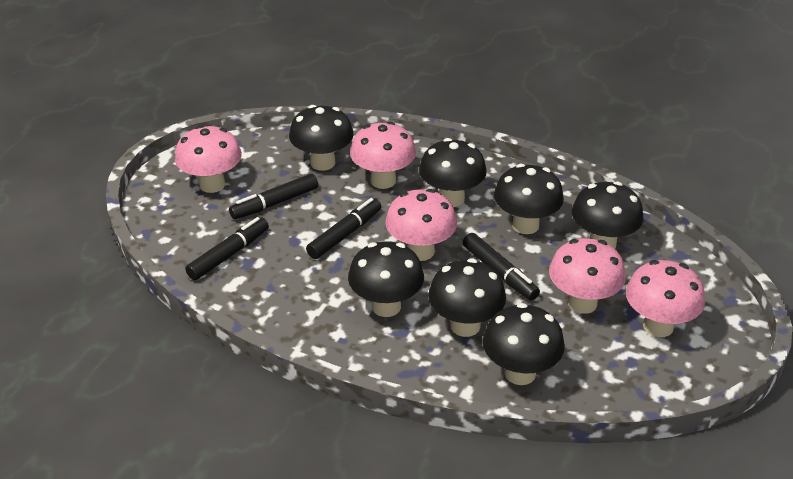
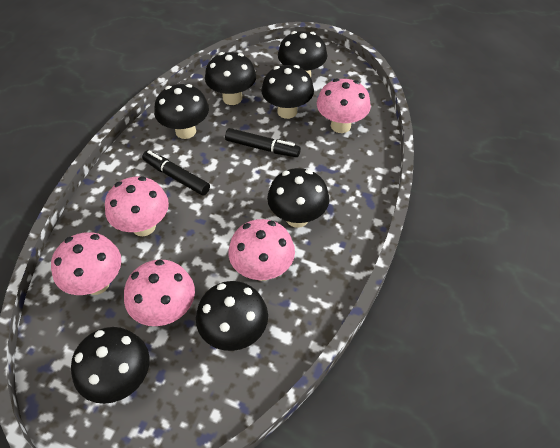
black marker: [185,217,269,280] [229,174,318,219] [306,198,381,259] [463,233,540,301] = 4 -> [142,150,210,196] [225,128,301,157] = 2

